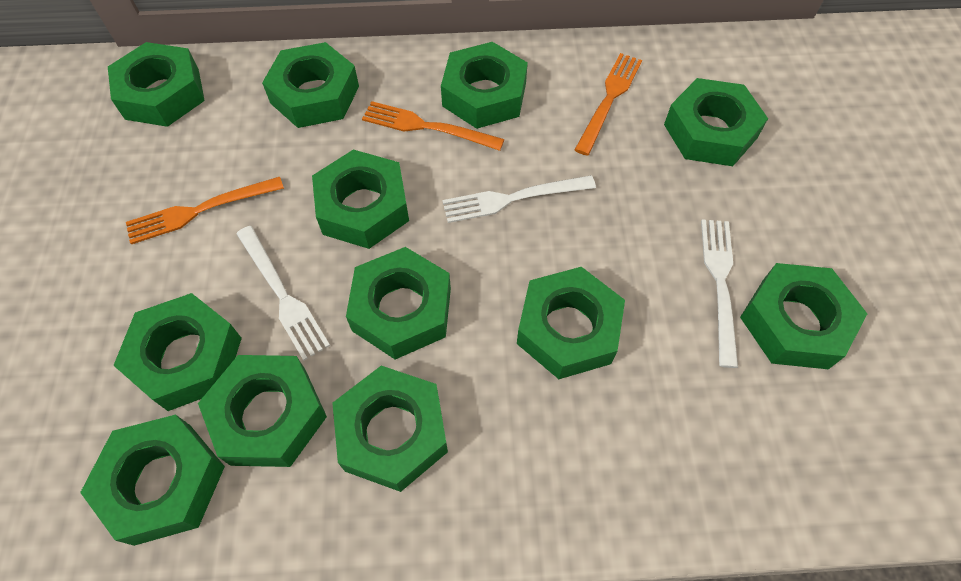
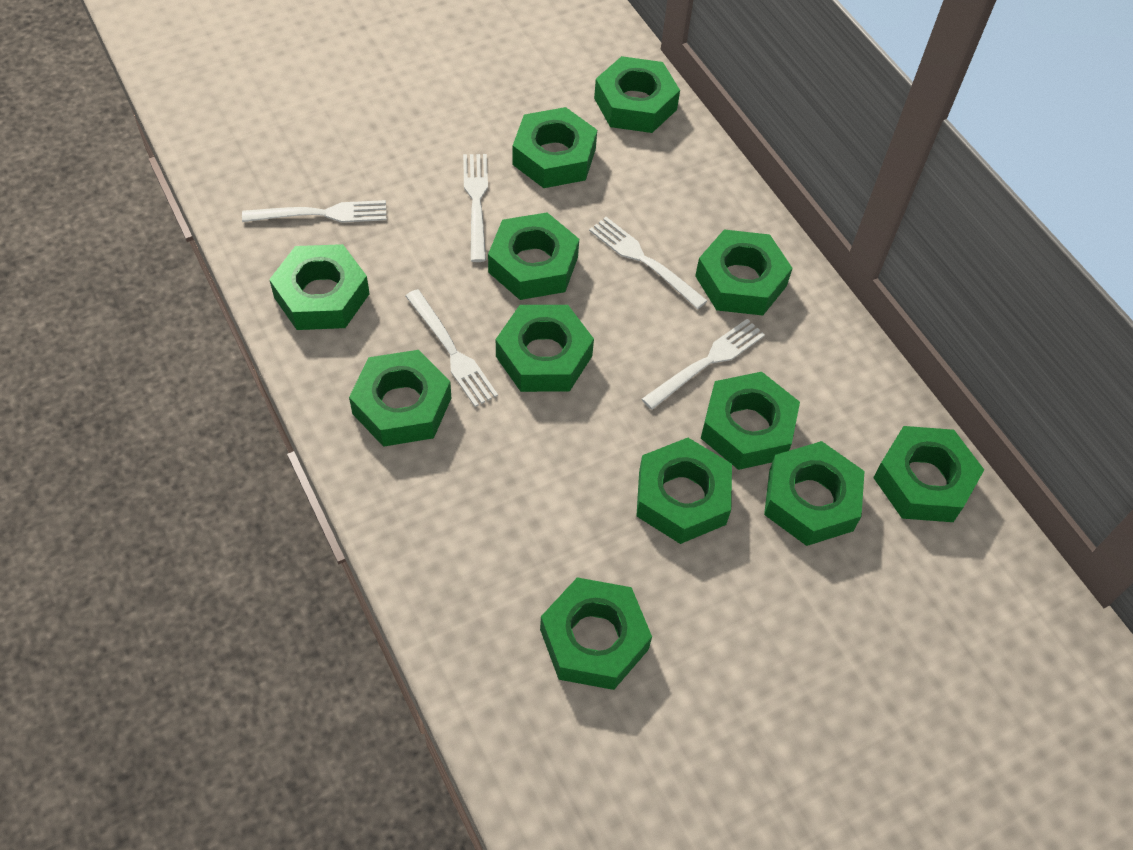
orange fork: [126,177,284,244] [362,101,504,151] [575,53,642,156] = 3 -> none = 0
white fork: [236,226,330,361] [442,175,596,223] [701,219,738,368] = 3 -> [242,200,387,223] [406,289,498,407] [463,154,488,262] [589,217,708,309] [642,319,765,410] = 5

